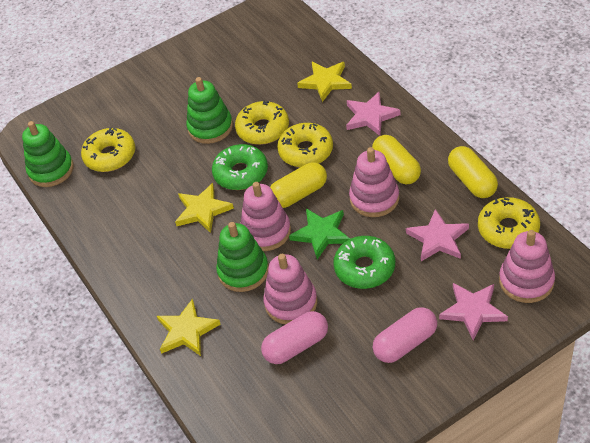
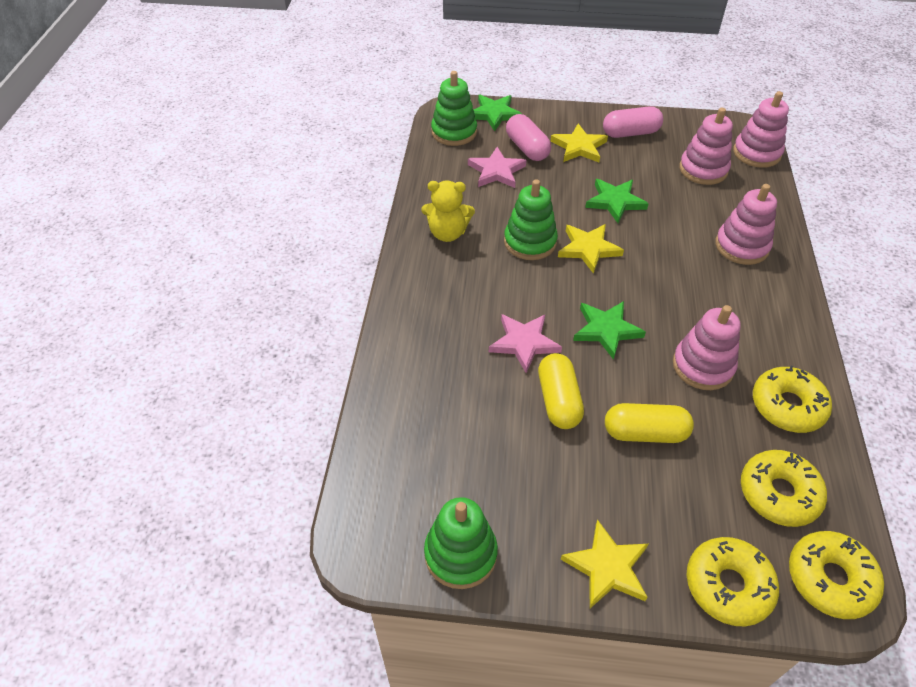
green donut: [212,144,268,190] [333,236,395,289] = 2 -> none = 0
green star: [289,208,350,259] = 1 -> [473,95,522,131] [573,301,646,360] [585,179,649,223] = 3
pink star: [346,92,401,136] [406,209,469,261] [439,283,508,340] = 3 -> [468,147,526,188] [489,314,562,373] = 2
yellow capsule: [270,162,327,208] [372,135,421,185] [448,146,498,198] = 3 -> [538,353,584,429] [605,403,694,443] = 2
yellow teddy bear: none = 0 -> [422,180,475,242] = 1

